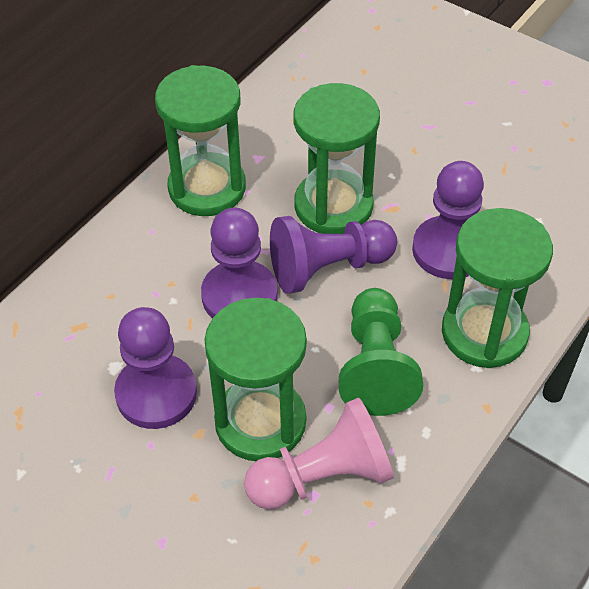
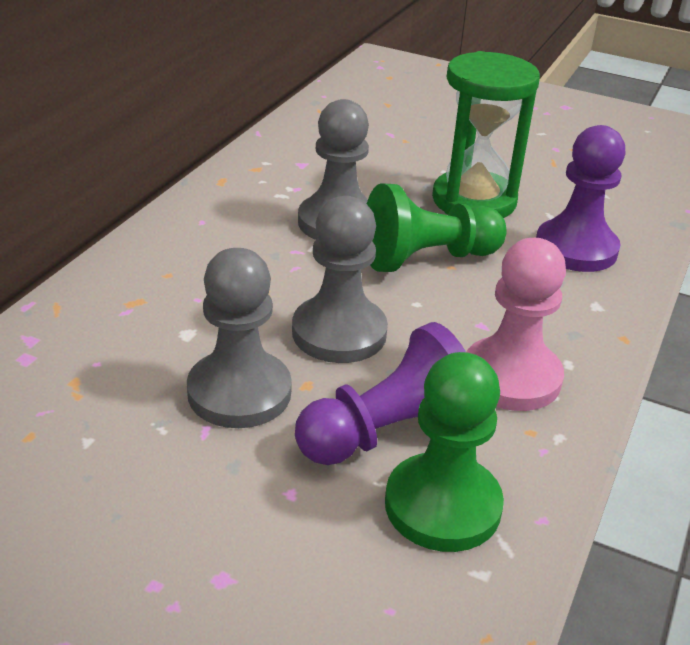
green hourglass: [155,65,246,216] [204,298,307,461] [294,83,380,234] [442,208,553,368] = 4 -> [432,51,540,218] = 1
green pawn: [339,288,423,416] = 1 -> [367,183,506,272] [385,352,504,552] = 2
grey pawn: none = 0 -> [187,248,292,428] [292,196,388,363] [298,99,369,240] = 3
purple pawn: [114,307,197,429] [201,208,278,319] [270,216,397,294] [412,161,484,279] = 4 -> [295,322,467,465] [536,125,626,272] = 2

